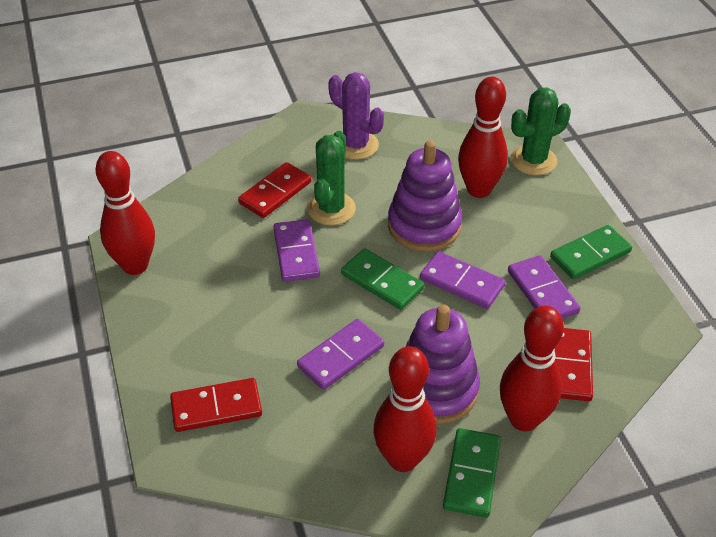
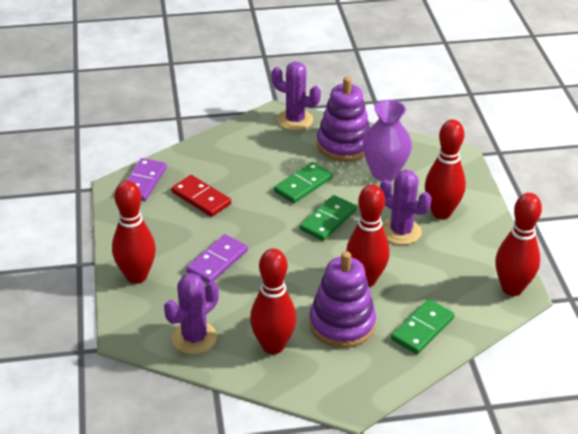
green cactus: [307,131,356,225] [511,87,571,175] = 2 -> none = 0
purple cactus: [328,72,384,160] = 1 -> [164,273,219,354] [271,62,321,130] [380,170,431,245] = 3
purple domino: [273,219,320,282] [297,319,384,390] [420,251,505,309] [508,255,580,319] = 4 -> [126,158,167,201] [186,234,248,283] = 2
purple vase: none = 0 -> [362,100,412,181] = 1
red bowling pin: [95,151,155,275] [373,346,437,472] [458,77,508,198] [500,305,564,431] = 4 -> [112,180,156,284] [250,249,297,354] [346,184,390,287] [425,119,466,219] [495,193,542,296] = 5
red domino: [170,378,262,432] [238,162,311,218] [555,328,593,401] = 3 -> [171,175,231,217] = 1

